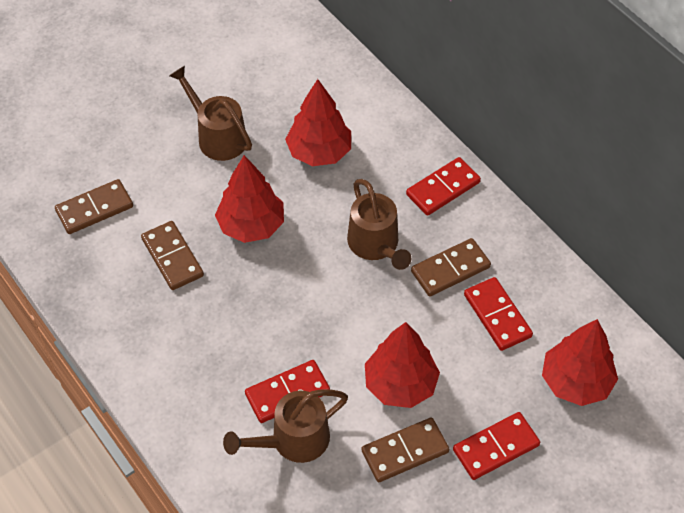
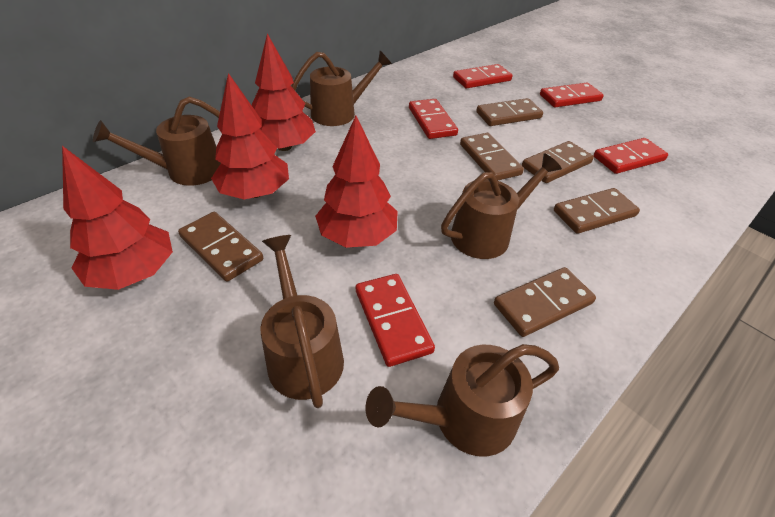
brown domino: [55,179,133,234] [141,221,204,290] [362,417,449,482] [411,238,491,297] = 4 -> [178,212,263,282] [460,133,524,181] [476,98,543,126] [494,267,596,337] [522,141,594,183] [554,188,640,234] = 6
brown watering can: [169,66,252,161] [223,389,348,463] [347,179,412,270] = 3 -> [93,96,221,186] [260,235,344,408] [292,51,392,126] [365,344,559,457] [441,153,562,259] = 5
red domino: [245,360,330,423] [406,157,481,216] [453,412,540,480] [464,277,533,351] = 4 -> [356,274,435,367] [409,99,458,139] [453,64,512,88] [540,83,604,107] [594,138,668,174] = 5

